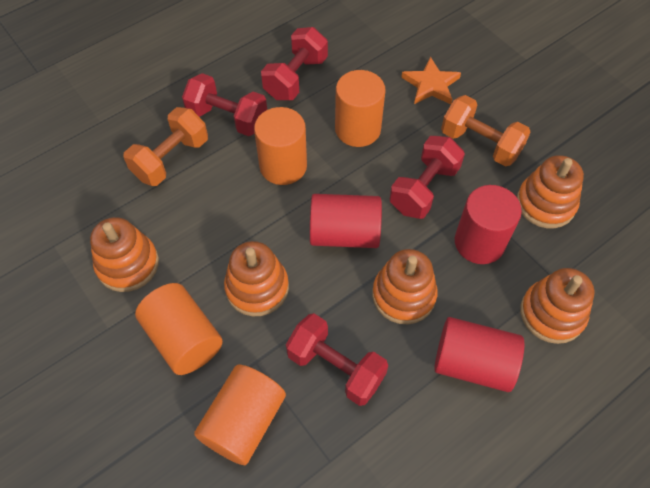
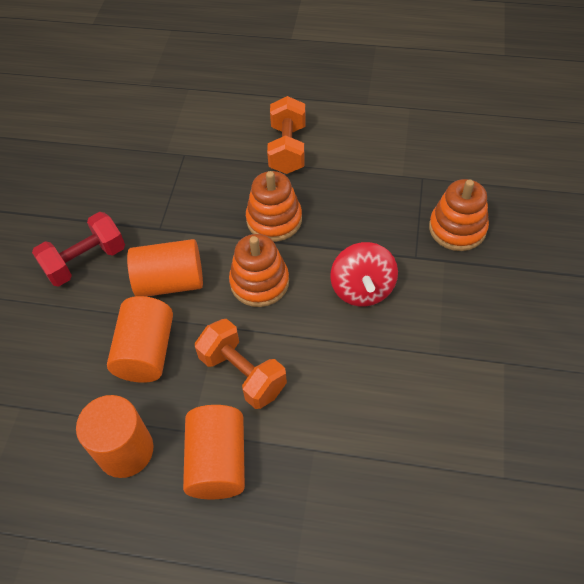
orange stacking toy: [90,217,159,292] [224,241,289,316] [372,249,438,324] [517,155,584,228] [520,268,594,344] = 5 -> [229,234,289,307] [246,171,302,242] [429,179,489,251] = 3
orange star: [401,57,461,104] = 1 -> none = 0
red cylinder: [310,194,382,248] [434,317,524,392] [455,185,522,264] = 3 -> none = 0
red dumbbell: [182,73,267,136] [261,27,328,100] [286,313,388,406] [390,136,465,219] = 4 -> [32,212,125,287] = 1
red spinning top: none = 0 -> [330,242,398,307] = 1

